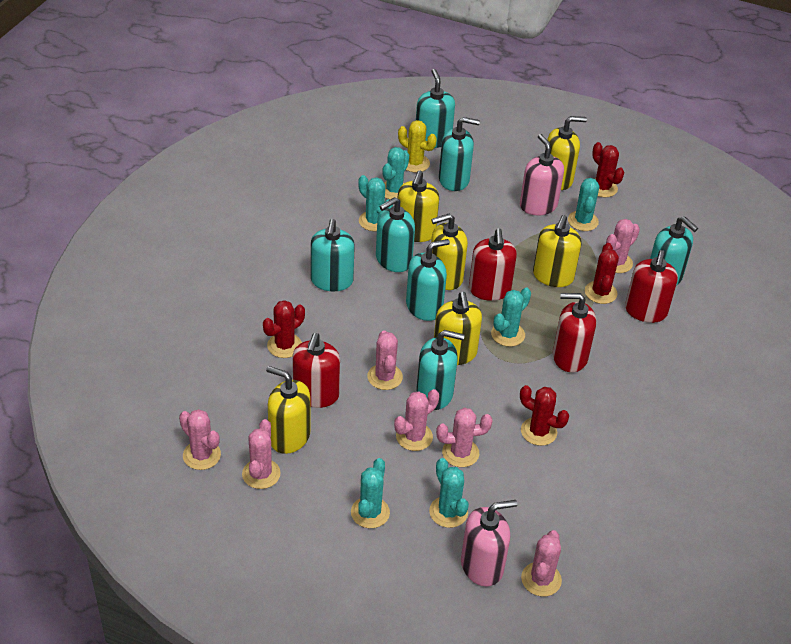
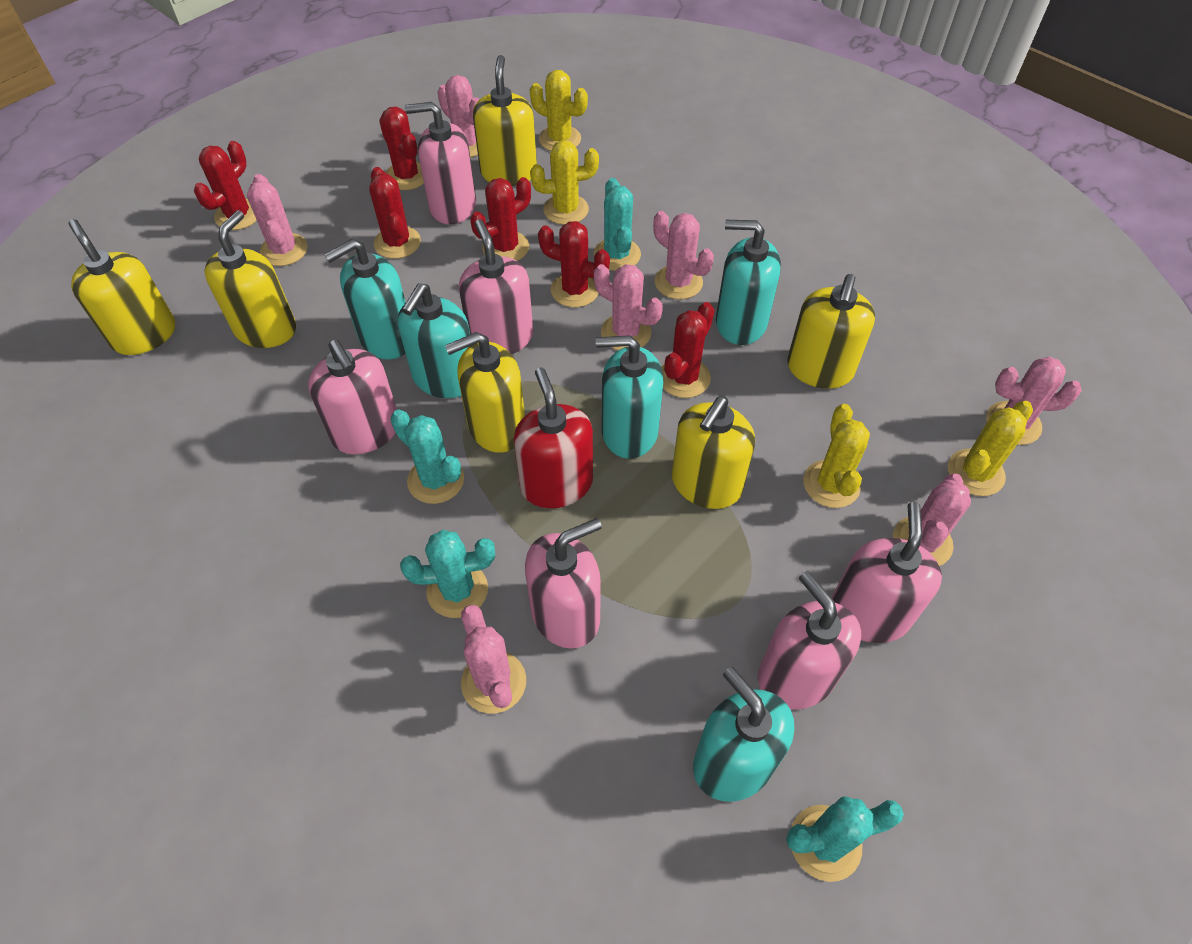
pink soap dispenser: [461,500,517,587] [520,134,564,215] = 2 -> [308,340,397,455] [405,102,476,224] [459,219,533,354] [525,518,602,649] [758,571,861,709] [831,502,942,643] = 6
red cactus: [263,300,305,358] [520,385,569,446] [585,243,619,304] [592,142,624,197] = 4 -> [194,141,257,230] [369,167,421,259] [379,107,424,190] [470,177,531,261] [538,221,610,307] [661,302,714,398] = 6
red soap dispenser: [292,333,340,408] [469,228,517,301] [553,293,596,372] [625,250,678,323] = 4 -> [513,368,593,508] = 1
turquoise cactus: [351,458,390,528] [358,175,393,231] [383,147,409,199] [429,458,469,528] [491,287,531,347] [568,178,599,231] = 6 -> [390,409,464,504] [400,530,495,618] [594,178,641,271] [786,796,904,882] = 4
turquoise soap dispenser: [311,219,355,291] [376,197,415,272] [406,239,450,321] [416,69,455,148] [416,330,465,410] [439,117,480,191] [650,216,698,286] = 7 -> [324,239,406,360] [398,283,470,398] [596,335,664,459] [693,667,794,802] [716,220,781,345] = 5
yellow cactus: [398,120,437,172] = 1 -> [530,70,588,151] [530,140,599,225] [803,404,870,508] [948,401,1033,496] = 4

